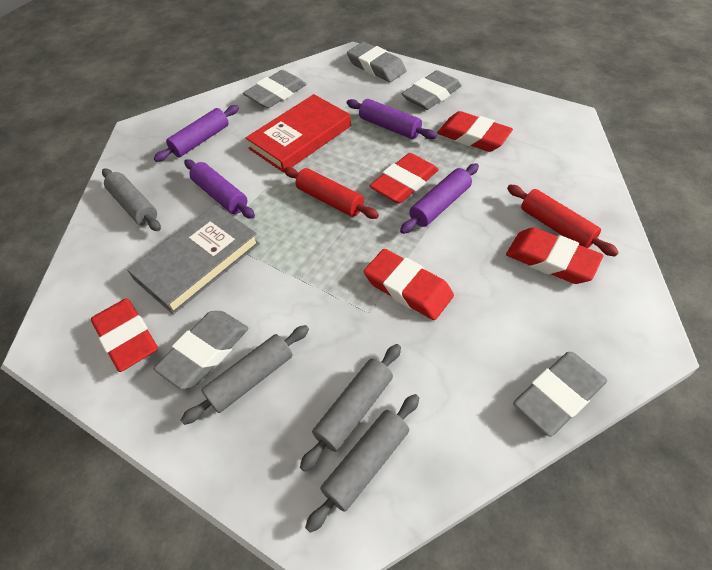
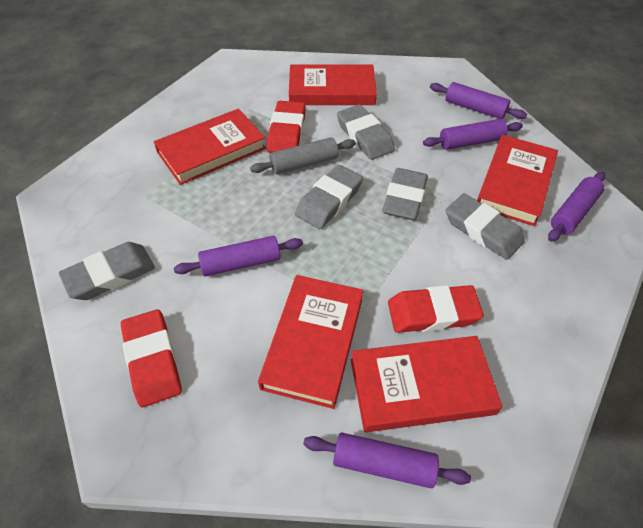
grey book: [127,205,260,315] = 1 -> none = 0
grey rolling pin: [102,168,161,231] [181,325,309,425] [300,344,401,472] [305,394,419,533] = 4 -> [250,137,356,174] = 1
purple rolling pin: [154,105,239,162] [184,159,255,219] [347,99,437,139] [400,163,479,234] = 4 -> [174,236,303,277] [303,433,471,488] [423,119,523,150] [430,82,527,119] [548,172,605,242] = 5
red book: [246,94,351,173] = 1 -> [154,109,266,185] [258,275,364,409] [289,64,377,105] [351,336,502,432] [477,135,558,226] = 5
red eraser: [91,299,158,372] [364,249,454,320] [369,153,439,204] [437,111,513,152] [506,227,603,284] = 5 -> [121,309,182,407] [267,101,306,153] [388,285,484,333] = 3
red rolling pin: [284,167,379,219] [507,185,619,257] = 2 -> none = 0

